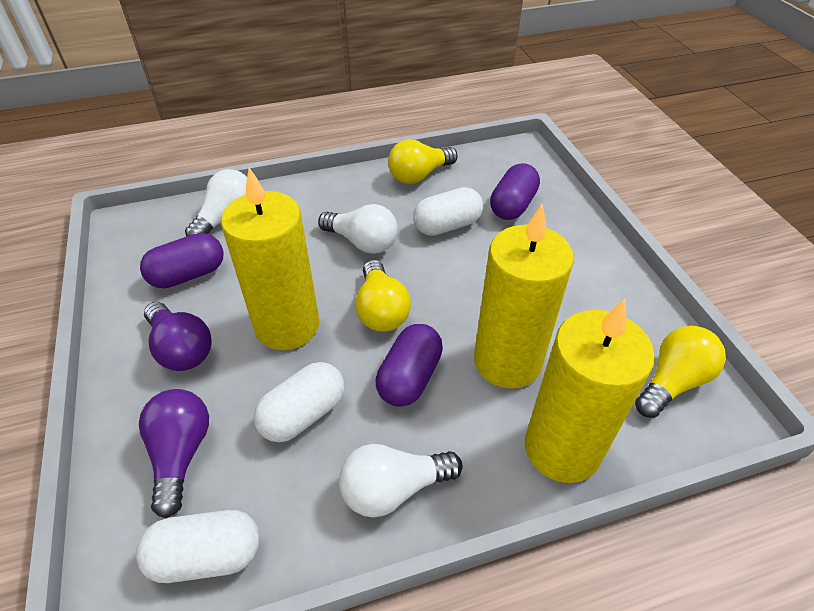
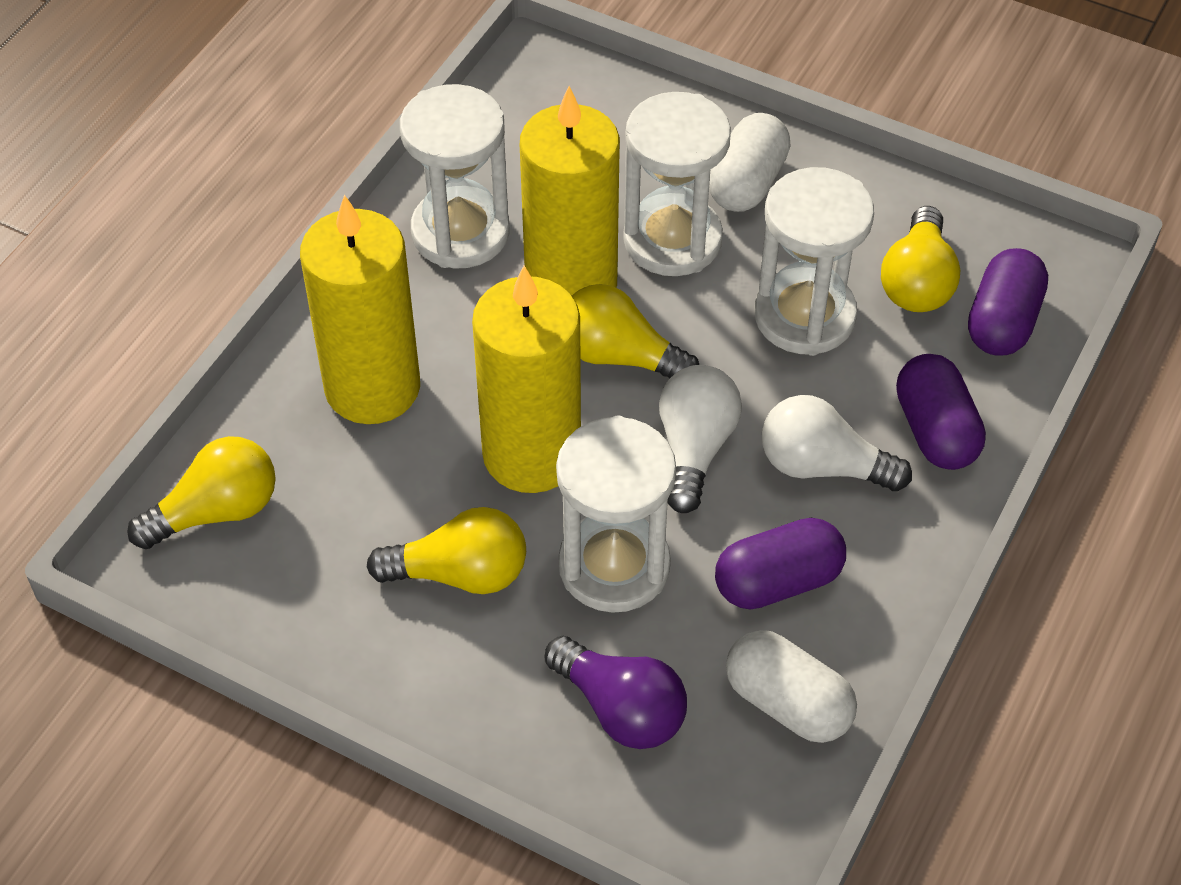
purple light bulb: [139,389,209,518] [144,302,212,371] = 2 -> [545,636,687,749] = 1
white capsule: [136,510,260,583] [253,362,345,443] [413,187,483,236] = 3 -> [709,113,791,212] [726,630,857,743] = 2
white hourglass: none = 0 -> [400,84,510,269] [556,416,676,613] [623,92,731,276] [754,167,874,356] = 4
white light bulb: [185,169,247,237] [318,204,398,254] [339,444,463,518] = 3 -> [659,365,742,513] [762,395,912,491] = 2
yellow light bulb: [355,260,411,332] [388,139,458,184] [635,326,726,418] = 3 -> [127,436,276,549] [367,507,526,594] [572,284,699,379] [881,206,960,312] = 4

